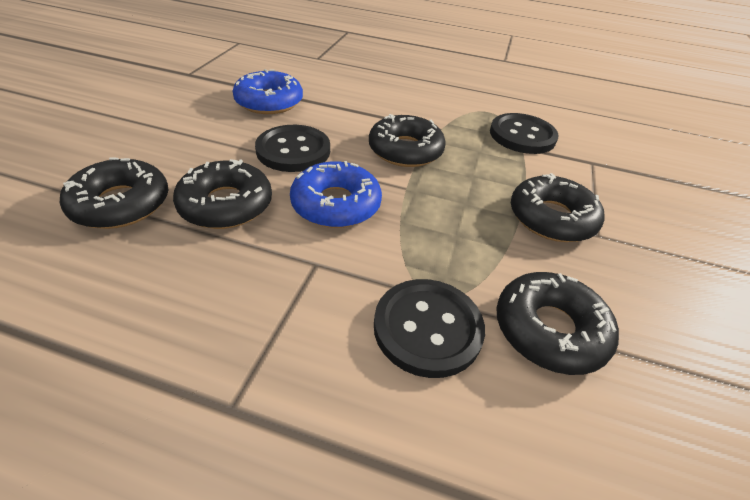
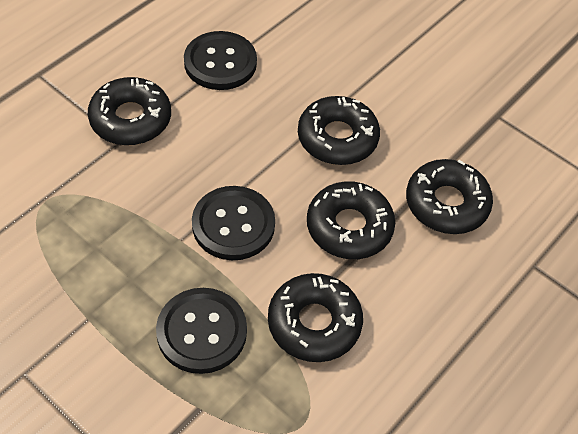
blue donut: [233,69,303,114] [290,161,382,228] = 2 -> none = 0

